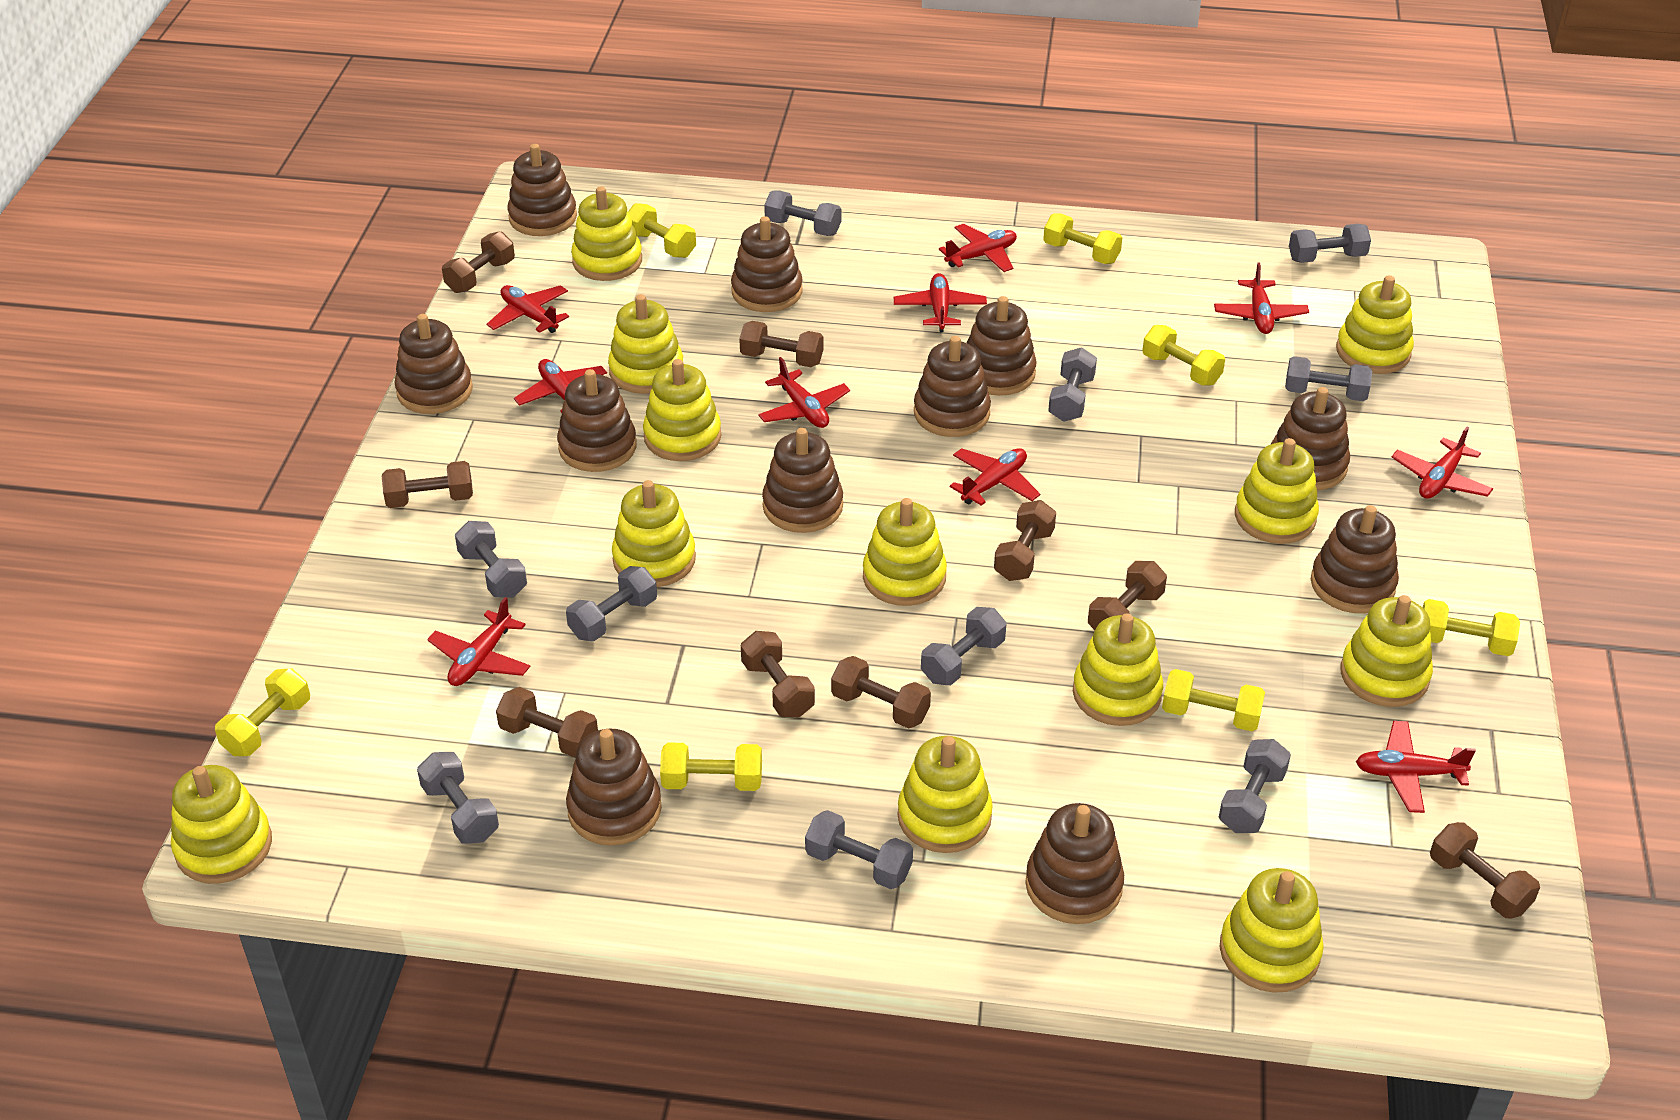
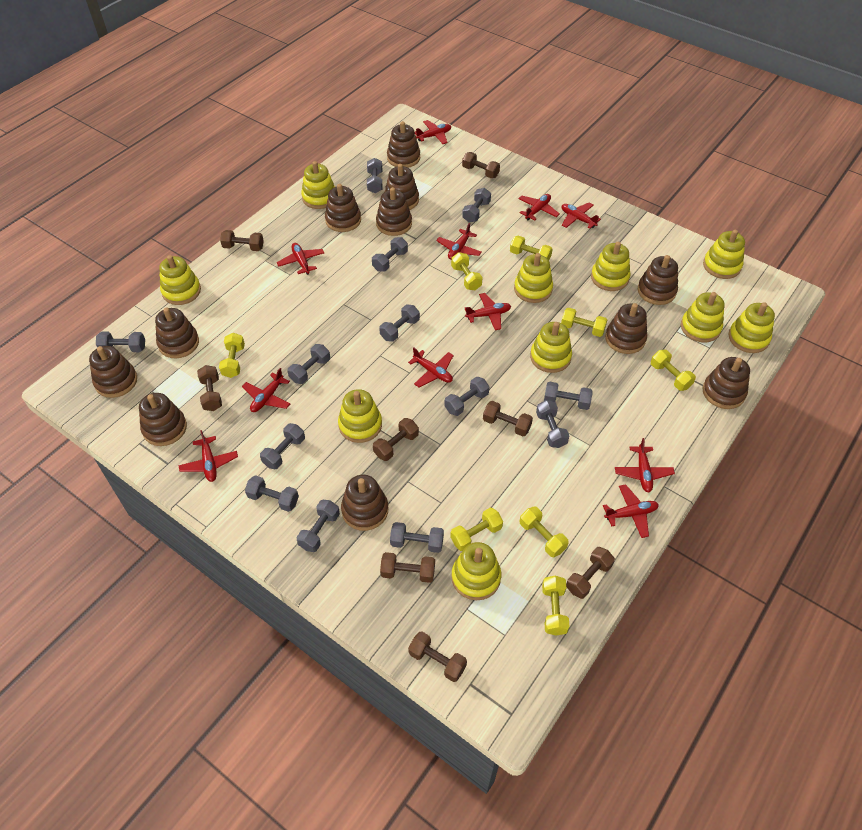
brown dumbbell: [382,461,473,508] [442,231,515,293] [496,687,598,757] [739,321,824,367] [741,631,815,718] [831,656,931,728] [994,500,1056,581] [1088,561,1167,630] [1430,822,1540,919] = 9 -> [197,365,222,411] [220,230,264,251] [373,418,419,461] [380,552,435,583] [408,631,467,682] [462,152,500,178] [483,401,533,436] [566,547,615,599] = 8
grey dumbbell: [417,752,499,844] [455,521,527,598] [566,566,657,641] [764,190,841,236] [805,810,913,889] [921,607,1007,685] [1048,347,1097,422] [1219,739,1291,833] [1285,356,1372,401] [1289,224,1371,263] = 10 -> [96,331,145,352] [245,475,299,512] [260,423,305,469] [287,344,330,384] [297,500,340,552] [367,158,383,193] [372,237,408,271] [379,305,420,342] [390,522,444,553] [444,377,490,416] [462,188,491,222] [536,400,569,448] [544,381,593,410] = 13
red plane: [427,597,530,686] [487,285,569,333] [514,359,607,413] [758,357,850,428] [894,273,987,332] [939,224,1017,272] [950,448,1040,506] [1214,262,1309,334] [1356,721,1476,813] [1392,427,1493,499] = 10 -> [178,430,238,482] [242,368,290,412] [277,243,324,275] [408,348,454,387] [415,120,451,144] [436,223,482,260] [464,293,511,330] [518,194,560,221] [562,202,601,229] [603,484,659,538] [615,438,675,492] = 11
yellow dumbbell: [215,668,310,756] [628,203,696,258] [660,743,762,791] [1043,213,1122,264] [1142,325,1225,385] [1162,669,1265,731] [1423,599,1520,656] = 7 -> [219,333,245,378] [450,508,503,551] [451,252,482,290] [510,236,553,260] [520,507,569,557] [542,576,570,636] [561,308,607,337] [651,350,696,391] = 8
yellow stacking toy: [171,765,272,884] [571,186,642,281] [608,294,683,394] [612,480,696,587] [643,359,721,461] [863,498,947,606] [898,736,993,853] [1073,614,1163,726] [1220,868,1324,993] [1235,438,1319,544] [1336,275,1414,374] [1340,595,1433,707] = 12 -> [159,255,201,305] [301,161,335,209] [338,389,382,443] [451,542,501,600] [514,253,553,303] [530,322,572,373] [591,242,630,291] [681,292,725,342] [703,230,745,279] [728,302,775,353] = 10

